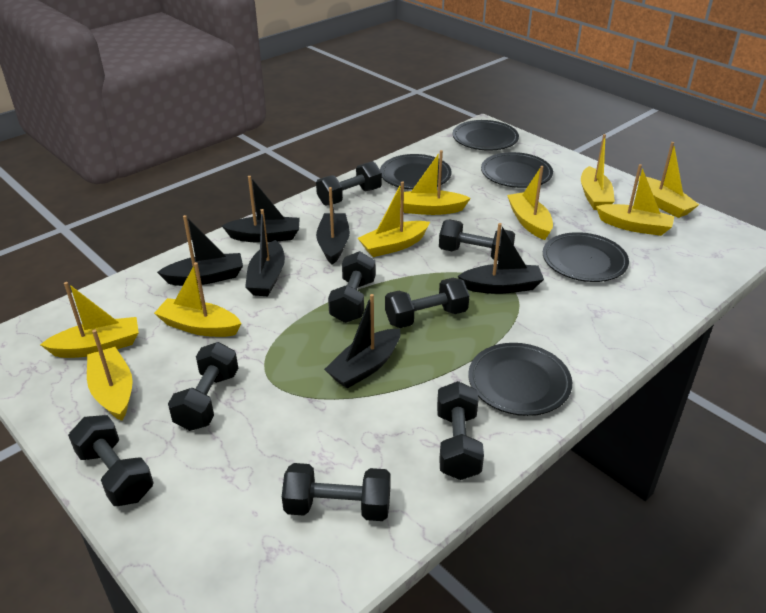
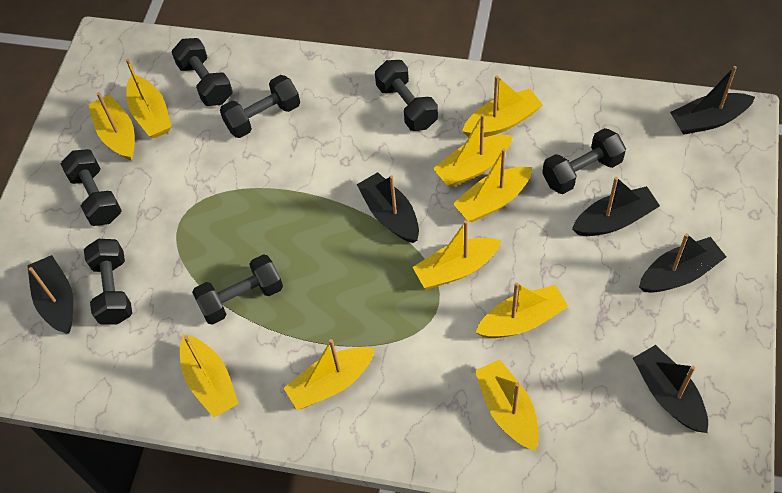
black dumbbell: [68,415,153,506] [168,342,238,431] [282,463,391,521] [316,161,382,206] [328,251,376,323] [385,278,470,328] [437,381,484,480] [439,220,515,261] = 8 -> [61,149,122,226] [84,239,132,324] [172,38,233,106] [192,254,283,325] [220,75,300,138] [375,60,438,131] [542,128,626,194] = 7
black plate: [380,154,452,190] [453,120,519,151] [468,343,572,416] [481,152,553,188] [543,232,629,282] = 5 -> none = 0
yellow boat: [40,282,139,358] [87,330,133,421] [154,262,242,337] [358,182,430,257] [400,150,471,215] [507,166,553,240] [581,134,615,210] [596,164,674,236] [638,142,699,218] = 9 -> [88,92,135,161] [126,59,171,138] [180,334,239,418] [284,339,375,410] [413,220,502,289] [433,114,513,188] [453,148,532,222] [462,75,543,137] [475,282,568,338] [475,359,539,451] = 10

